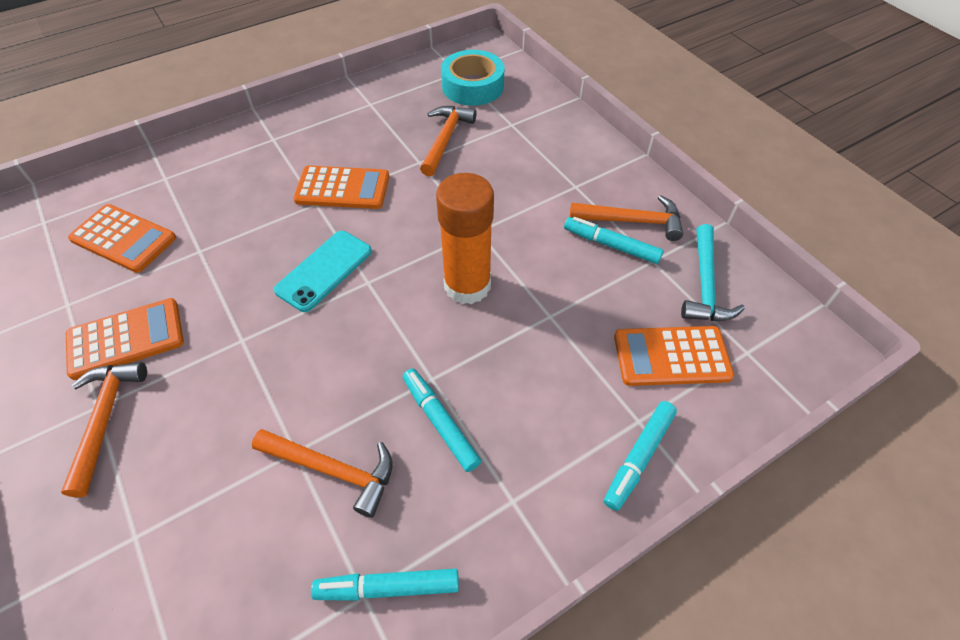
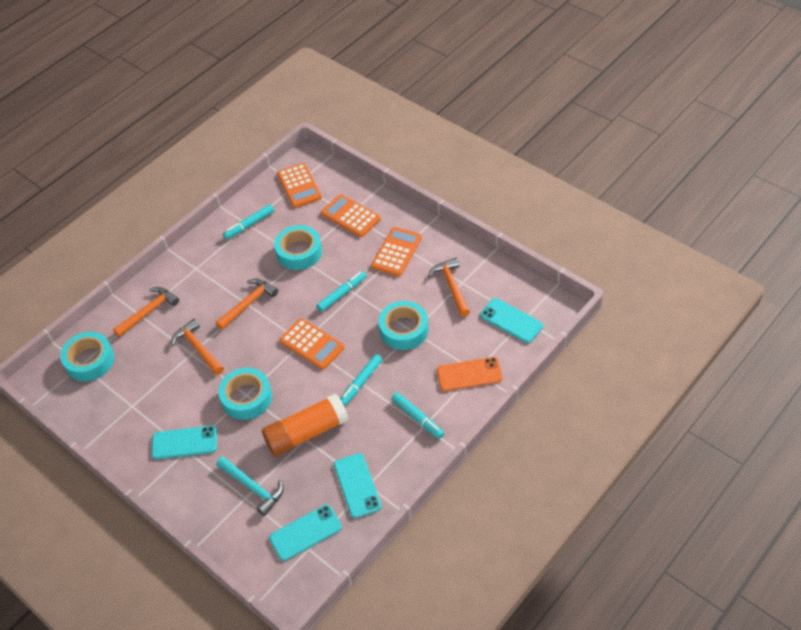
orange phone: none = 0 -> [437,357,503,391] = 1
turquoise phone: [274,231,372,312] = 1 -> [151,426,217,459] [269,505,342,561] [334,453,381,518] [480,298,543,343] = 4
turquoise tape: [441,50,504,106] = 1 -> [60,332,114,381] [218,368,272,420] [274,225,322,270] [378,301,428,350] = 4

